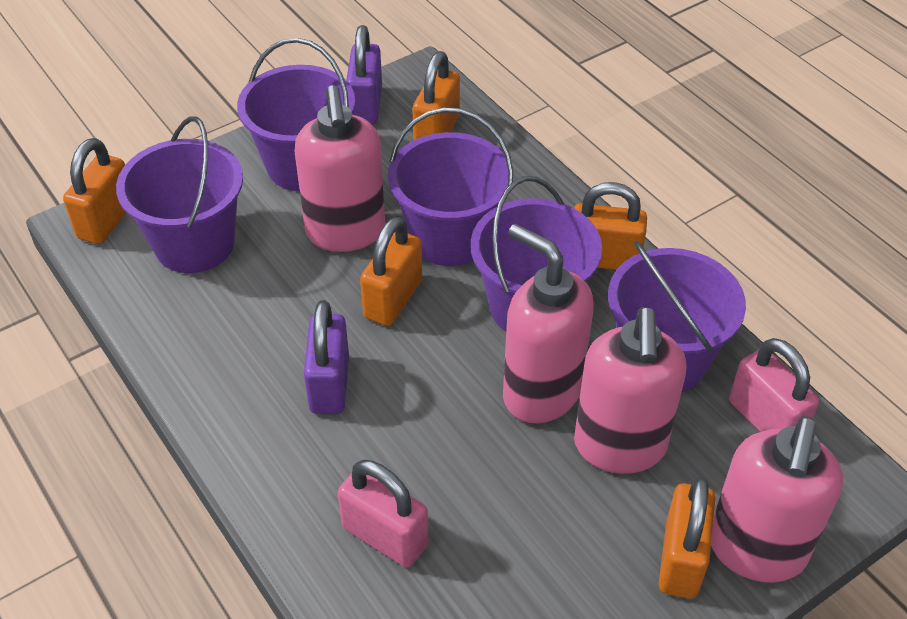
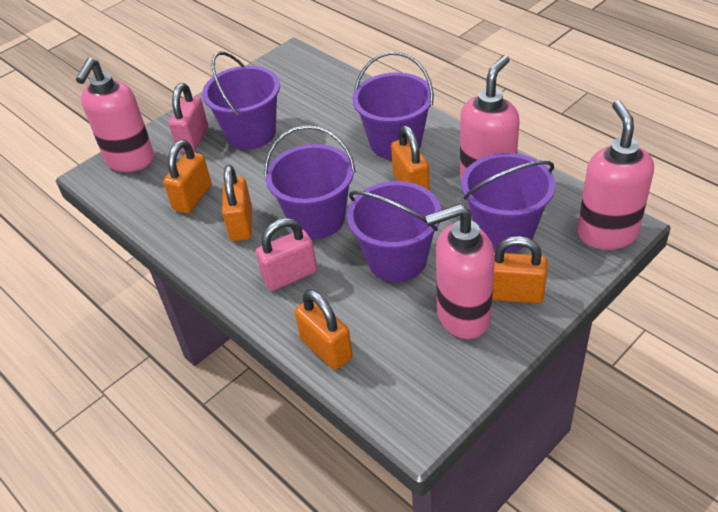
purple padlock: [304,300,349,414] [346,25,382,125] = 2 -> none = 0

